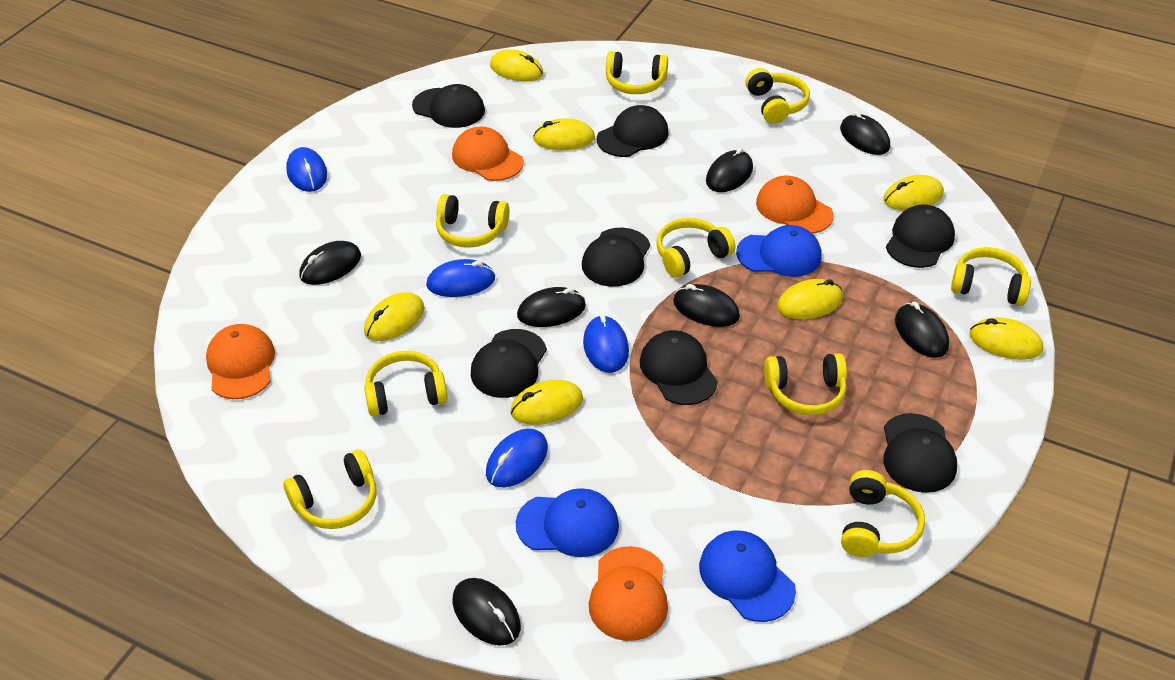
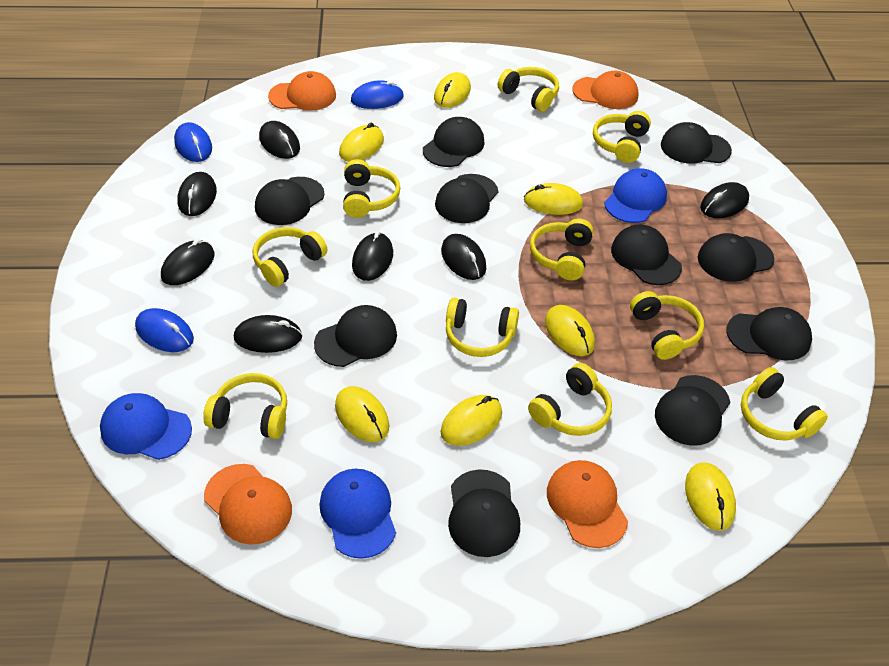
black cap: [412,84,485,128] [471,329,547,398] [582,228,650,287] [597,105,669,157] [640,330,718,405] [883,413,957,493] [886,205,955,268] = 7 -> [255,177,325,225] [314,305,397,367] [423,117,485,167] [435,174,498,223] [448,469,520,557] [611,225,682,285] [655,375,730,446] [661,122,732,164] [698,233,774,282] [727,307,812,360] = 10
blue mouse: [286,147,327,192] [426,259,495,297] [486,429,548,487] [583,314,629,373] = 4 -> [135,308,194,352] [174,122,212,162] [351,80,404,109] = 3
yellow headphones: [283,449,376,529] [364,351,448,416] [436,194,509,248] [606,51,668,94] [656,218,736,278] [745,68,810,124] [764,353,847,415] [841,470,925,557] [951,247,1031,306] = 9 -> [203,373,287,439] [253,227,327,287] [343,159,400,218] [446,298,519,357] [498,67,559,112] [528,363,612,436] [530,218,593,280] [593,111,651,163] [630,291,704,360] [741,367,828,441] = 10

